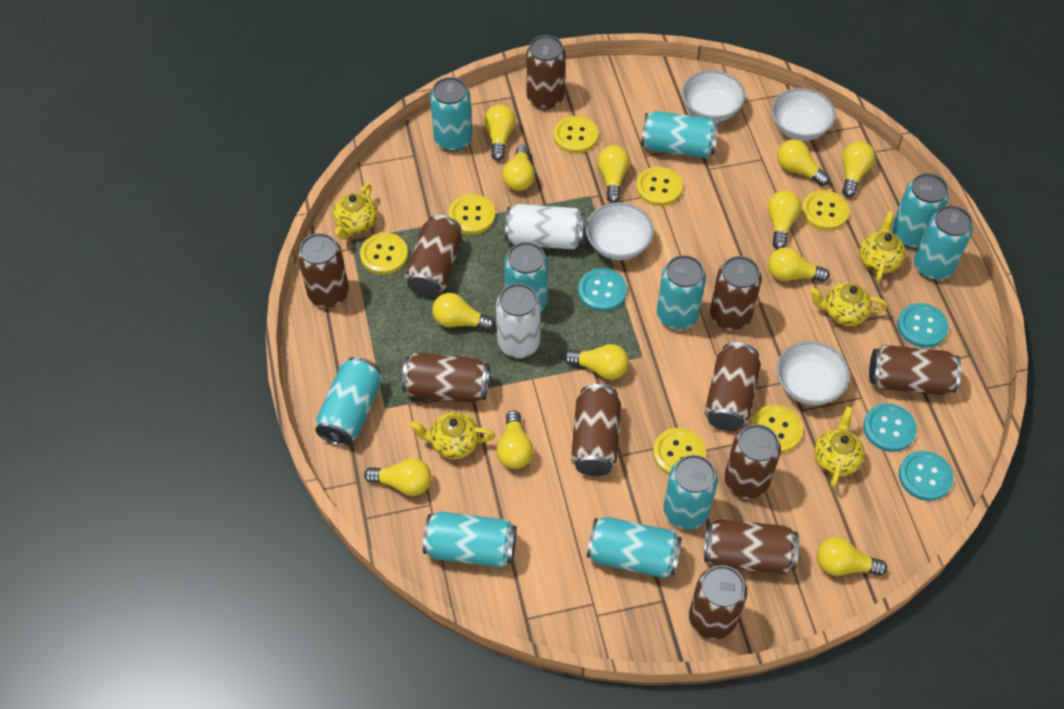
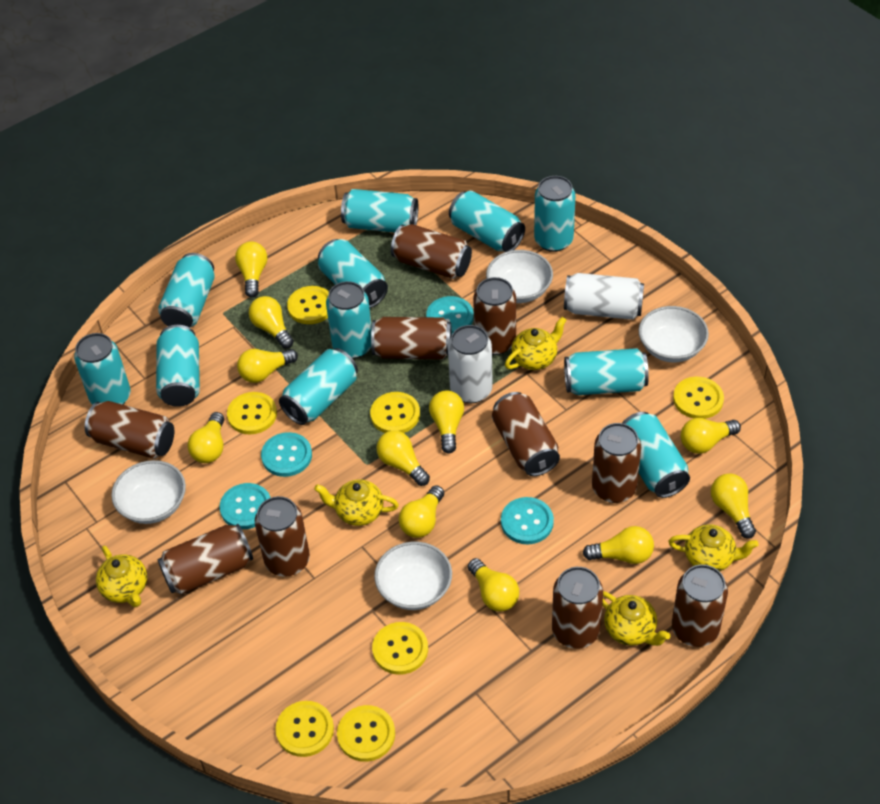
brown can: [298,233,349,308] [402,353,489,403] [405,215,462,297] [526,35,566,109] [571,384,621,476] [689,565,747,640] [704,342,761,431] [704,519,799,574] [710,256,762,331] [724,424,781,499] [869,345,961,395] = 11 -> [85,401,174,459] [157,524,253,595] [255,496,310,577] [371,317,452,359] [391,224,472,279] [473,277,516,355] [492,392,560,476] [552,567,603,649] [592,423,641,503] [672,564,728,647] = 10
turquoise can: [315,357,382,446] [423,512,517,568] [430,77,473,151] [504,242,548,311] [587,517,682,578] [641,111,719,158] [657,255,706,330] [664,455,718,529] [892,173,949,248] [914,205,973,280] = 10 -> [74,333,131,405] [156,325,200,407] [158,253,215,328] [279,348,358,425] [318,239,388,308] [326,281,372,359] [341,189,418,232] [449,191,525,252] [534,176,576,252] [564,348,649,395] [622,412,690,498] = 11
yellow light bulb: [364,458,431,496] [432,293,496,331] [484,104,516,161] [496,411,533,469] [502,145,535,191] [564,344,629,380] [597,145,630,203] [768,191,801,249] [768,247,830,282] [777,139,830,186] [817,537,887,576] [842,141,875,197] = 12 -> [188,412,224,463] [235,241,267,298] [237,349,298,383] [249,296,294,349] [376,430,430,486] [399,485,444,538] [429,391,464,453] [468,558,519,611] [583,526,654,564] [681,418,741,454] [711,473,756,539] = 11

